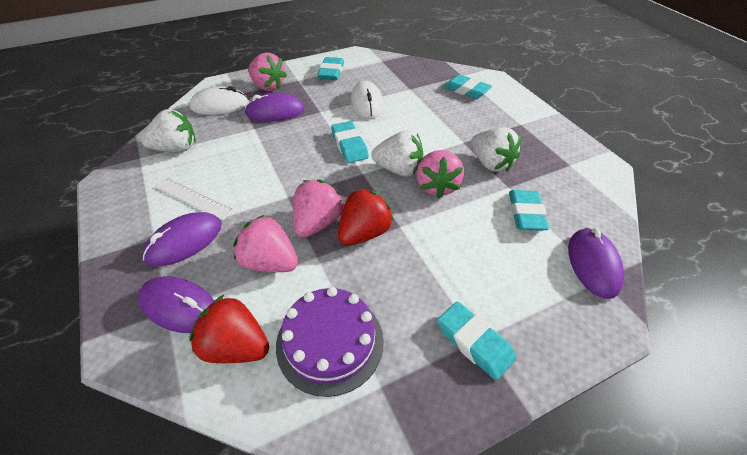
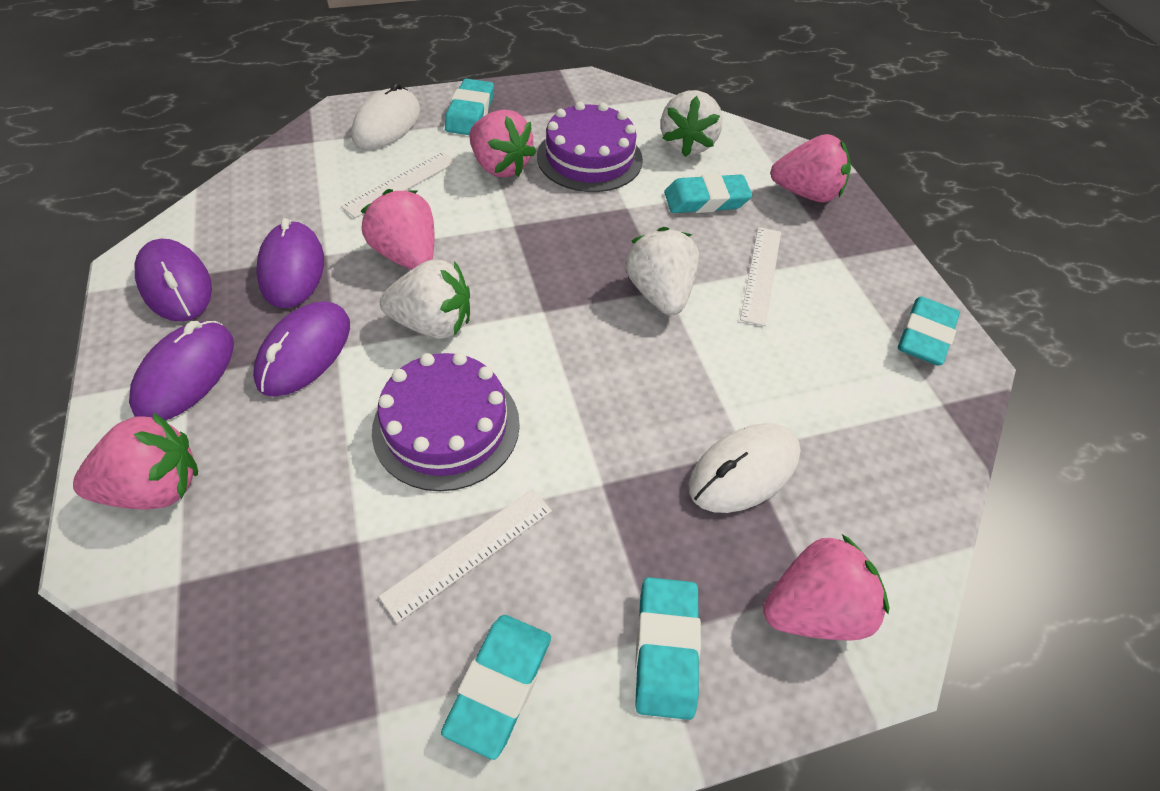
pink strawberry: [233,215,298,272] [248,52,287,91] [293,180,344,238] [416,150,464,198] = 4 -> [73,412,198,510] [361,189,435,270] [469,109,536,177] [763,534,890,640] [770,134,851,202] = 5
purple cake: [276,287,384,397] = 1 -> [372,352,520,491] [537,102,643,192] = 2
red strawberry: [189,295,269,363] [338,188,394,246] = 2 -> none = 0
white ruler: [155,178,235,221] = 1 -> [341,152,457,218] [379,489,552,623] [740,227,781,326] = 3

